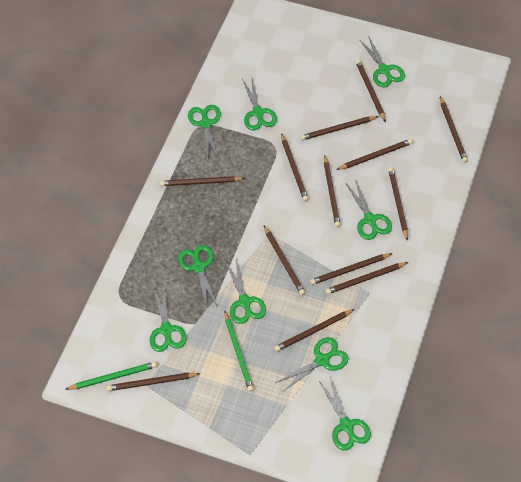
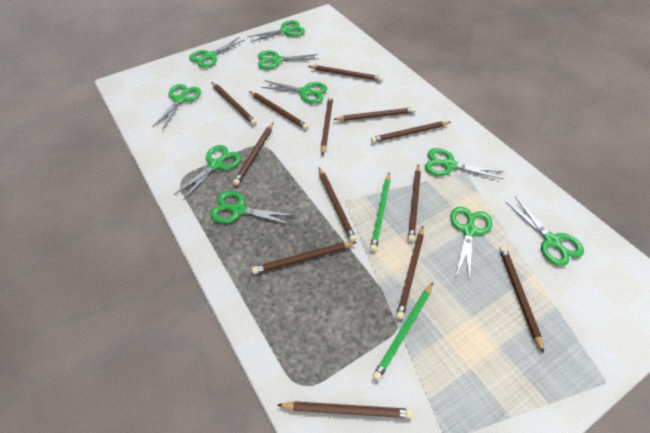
green scissors: [150,284,187,352] [178,245,218,307] [188,105,221,159] [226,260,266,324] [242,79,277,130] [276,337,348,391] [319,378,371,451] [346,179,392,240] [360,36,405,87] = 9 -> [153,84,201,130] [174,145,241,201] [189,37,244,68] [210,191,295,225] [247,20,305,42] [258,50,318,69] [261,80,327,104] [425,148,504,179] [450,207,492,281] [506,197,584,266] = 10

